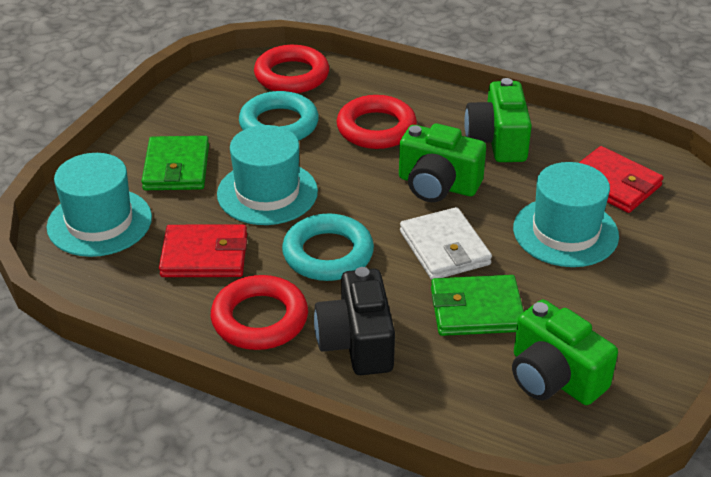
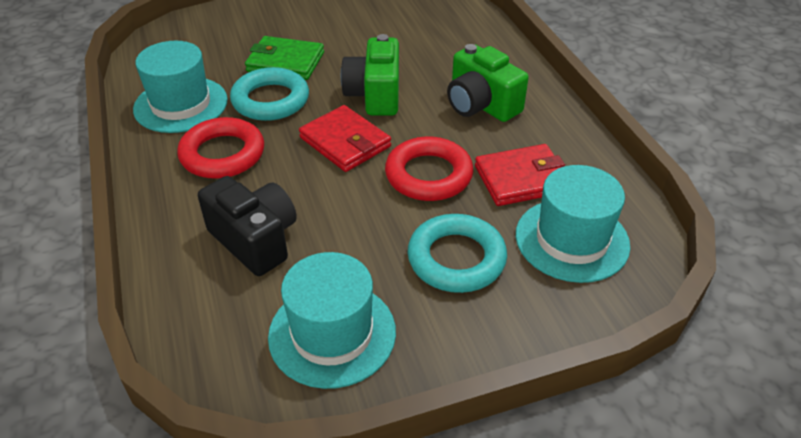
green camera: [399,123,486,202] [464,78,532,162] [512,300,618,405] = 3 -> [341,34,399,116] [447,44,529,122] = 2
green wallet: [141,136,209,190] [431,275,524,336] = 2 -> [245,36,324,80] = 1
red ring: [211,275,308,350] [254,45,329,93] [337,95,417,149] = 3 -> [177,117,264,179] [385,137,473,201] = 2
white wallet: [400,207,492,280] = 1 -> none = 0

